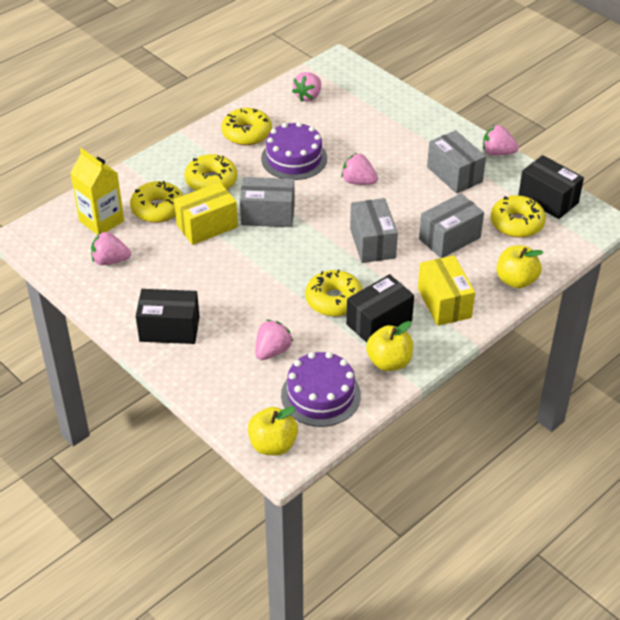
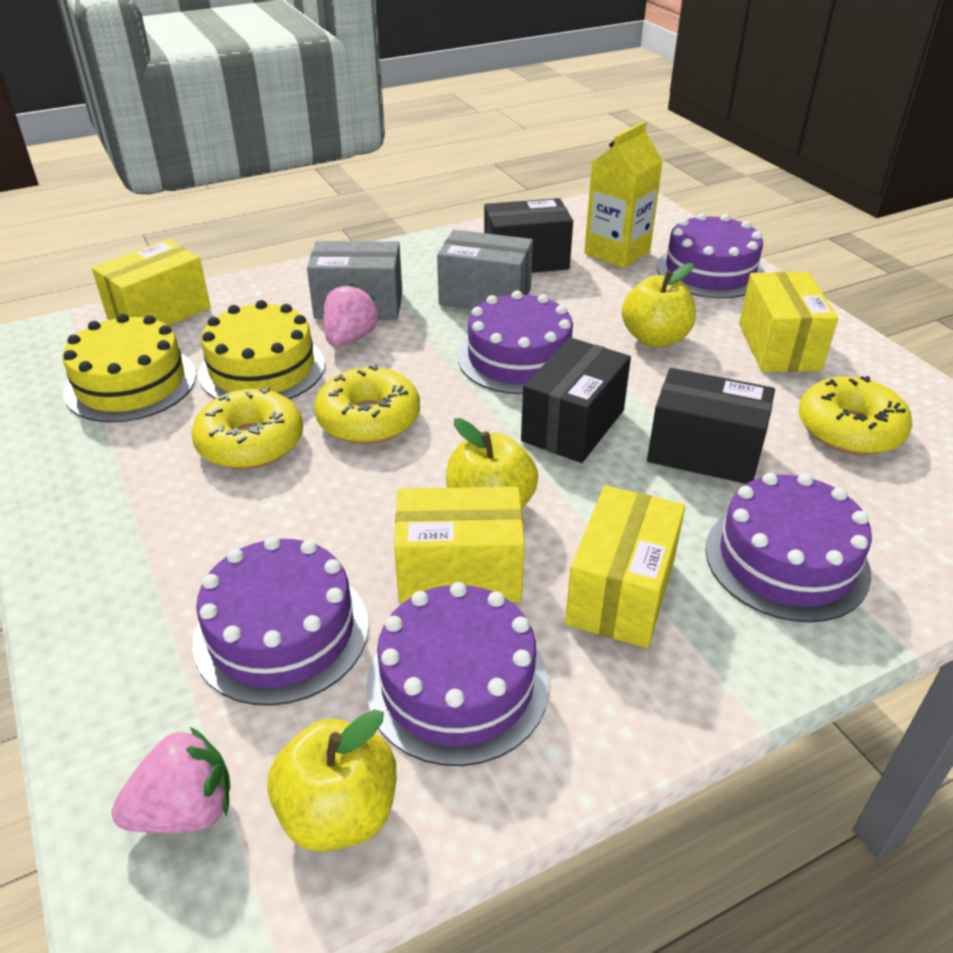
grey box: [240,177,295,227] [350,198,398,263] [419,193,484,258] [427,130,486,194] = 4 -> [307,241,402,320] [437,230,533,309] = 2
pink strawberry: [91,232,131,265] [255,320,293,360] [292,72,321,102] [341,153,378,185] [483,125,519,156] = 5 -> [111,727,231,833] [323,283,380,347] = 2
purple cake: [261,122,327,180] [281,352,361,427] = 2 -> [192,536,369,706] [366,582,549,766] [458,290,573,394] [657,213,765,299] [705,473,872,622] = 5
yellow box: [174,182,238,245] [418,255,475,326] = 2 -> [92,239,211,326] [394,487,525,604] [565,485,685,648] [739,272,838,372] = 4
yellow cake: none = 0 -> [62,314,196,423] [198,300,325,399] = 2
yellow donut: [130,181,183,223] [185,154,237,191] [221,108,272,146] [305,269,363,316] [491,195,546,238] = 5 -> [191,387,303,469] [314,364,420,444] [799,376,912,455] = 3

